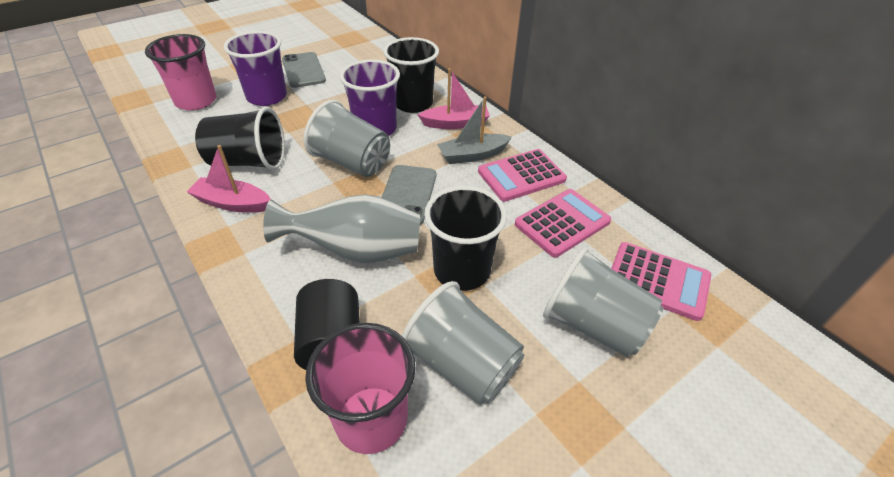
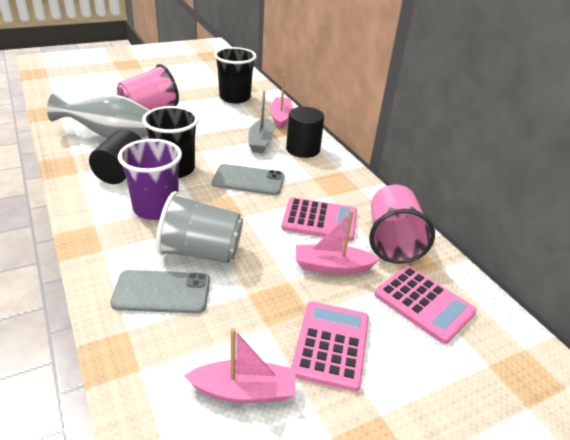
black cup: [195,107,285,170] [383,37,439,113] [424,186,507,291] = 3 -> [142,106,199,178] [214,47,257,104] = 2
black cylinder: [294,279,360,370] = 1 -> [89,129,142,184] [286,107,324,158] = 2
grey cup: [304,100,390,177] [402,281,524,405] [543,247,664,357] = 3 -> [156,191,243,263] = 1
pink boat: [187,145,271,213] [418,68,490,129] = 2 -> [184,328,296,403] [270,75,293,129] [296,210,380,275] = 3
purple cup: [224,31,287,106] [340,59,400,136] = 2 -> [118,139,182,220] = 1

